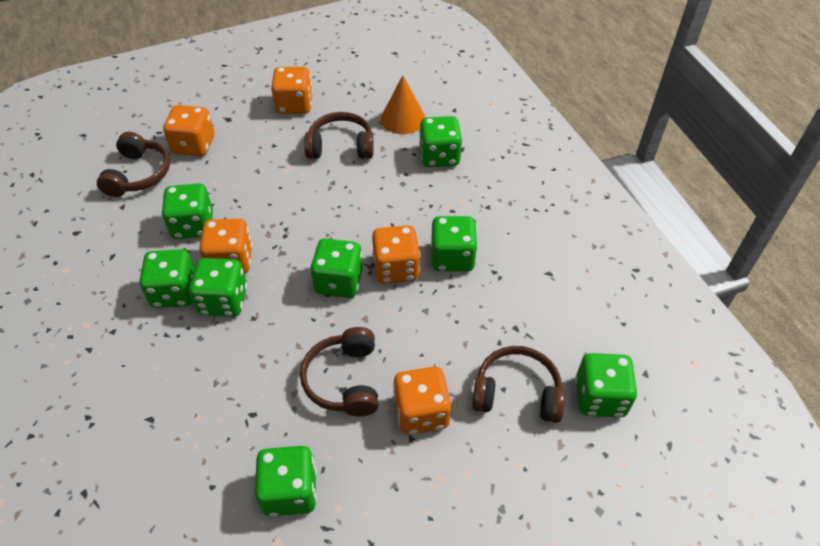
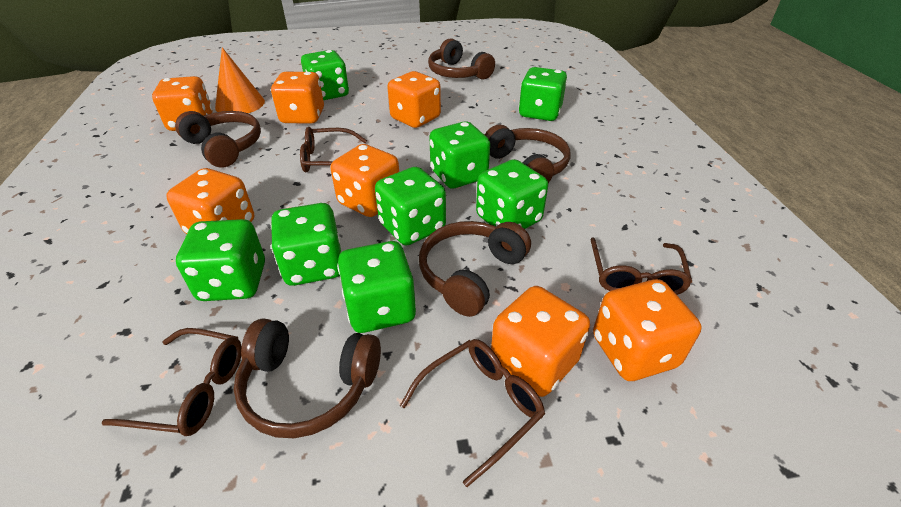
brown glasses: none = 0 -> [101,328,242,436] [300,127,367,172] [400,339,545,487] [590,237,692,295] = 4
brown headphones: [97,132,170,197] [300,327,379,416] [304,112,374,159] [472,346,565,423] = 4 -> [175,111,261,167] [234,318,381,438] [419,221,531,317] [428,38,495,80] [485,125,571,183] = 5
orange dice: [163,105,214,156] [199,219,253,273] [271,67,313,114] [372,225,420,284] [393,366,451,435] = 5 -> [152,76,213,131] [166,168,254,234] [271,72,324,124] [331,144,399,217] [387,71,441,128] [491,286,590,397] [593,279,702,381] = 7

